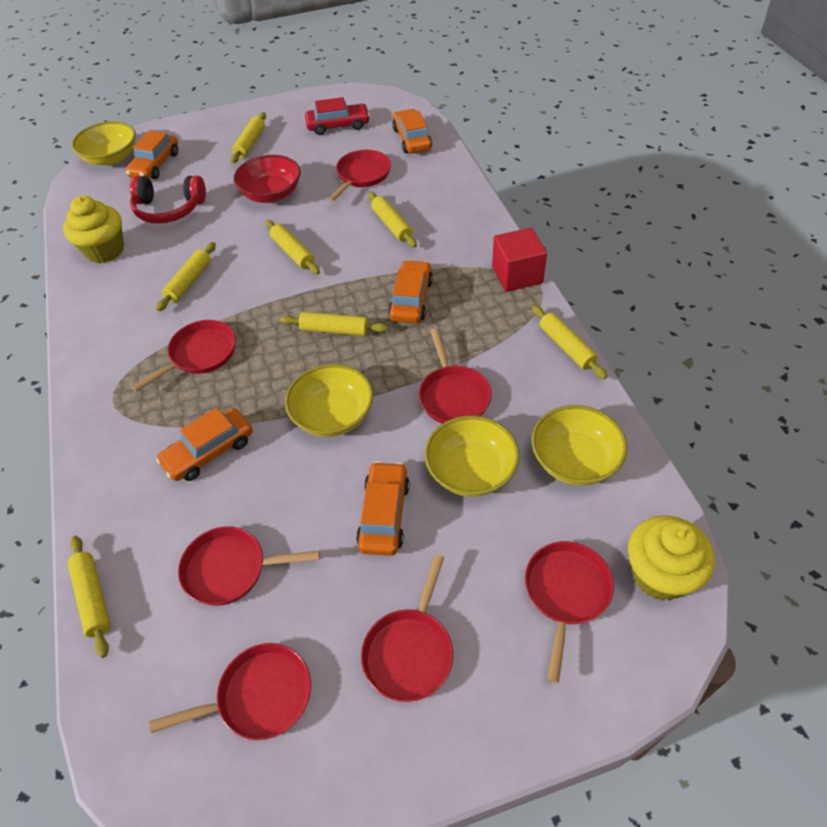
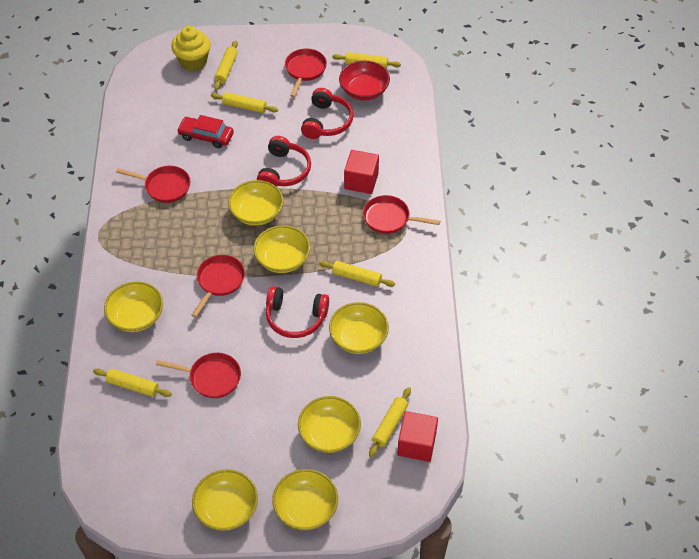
orange car: [125,131,178,179] [156,408,253,481] [356,461,410,556] [388,260,433,323] [392,109,432,153] = 5 -> none = 0
red cube: [492,228,547,292] = 1 -> [344,150,379,194] [397,411,438,462] = 2
red headphones: [130,176,206,224] = 1 -> [257,136,311,187] [266,286,329,338] [301,88,354,139] = 3
red pan: [131,320,236,392] [149,643,311,740] [178,526,320,606] [328,150,391,202] [361,554,453,702] [419,328,492,424] [525,541,614,683] = 7 -> [116,166,190,203] [156,353,241,398] [192,255,245,317] [285,48,327,97] [363,195,440,234] = 5
yellow bowl: [72,121,136,165] [285,364,373,437] [425,416,520,497] [531,405,627,486] = 4 -> [104,282,163,332] [192,469,258,531] [228,180,284,226] [253,225,310,273] [272,469,338,530] [298,396,361,453] [329,302,389,354] = 7
yellow cupcake: [63,196,124,263] [628,516,715,601] = 2 -> [171,26,211,71] = 1
yellow rolling pin: [67,535,111,658] [156,242,216,312] [230,112,266,163] [265,220,320,274] [280,312,388,336] [368,192,417,248] [532,305,607,379] = 7 -> [93,368,172,397] [211,92,278,113] [214,41,238,90] [319,261,395,287] [332,52,401,69] [369,387,411,457] = 6

